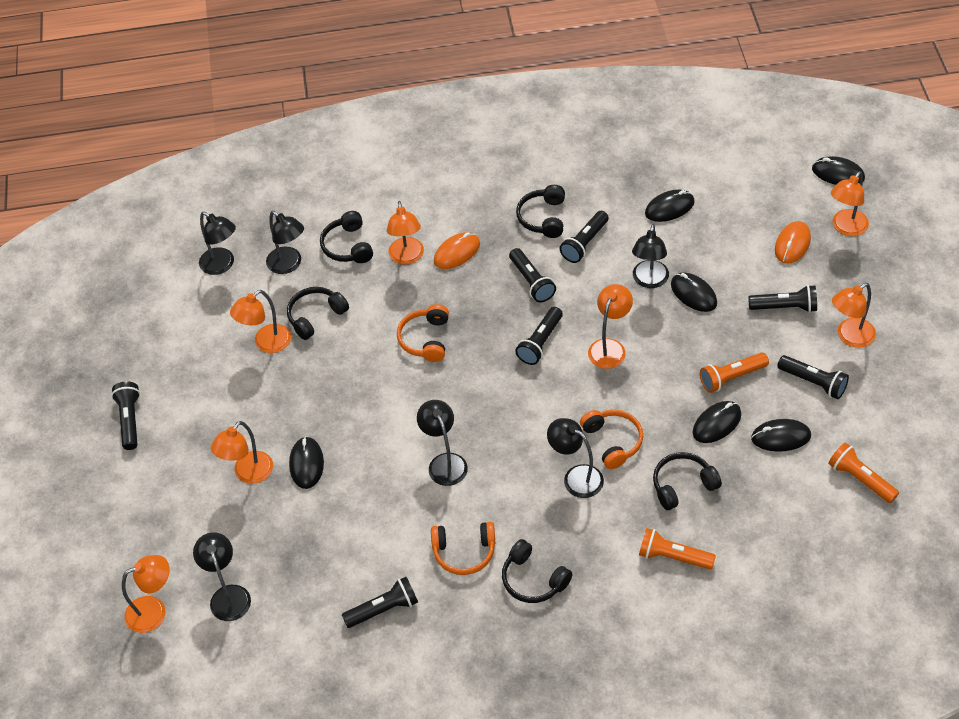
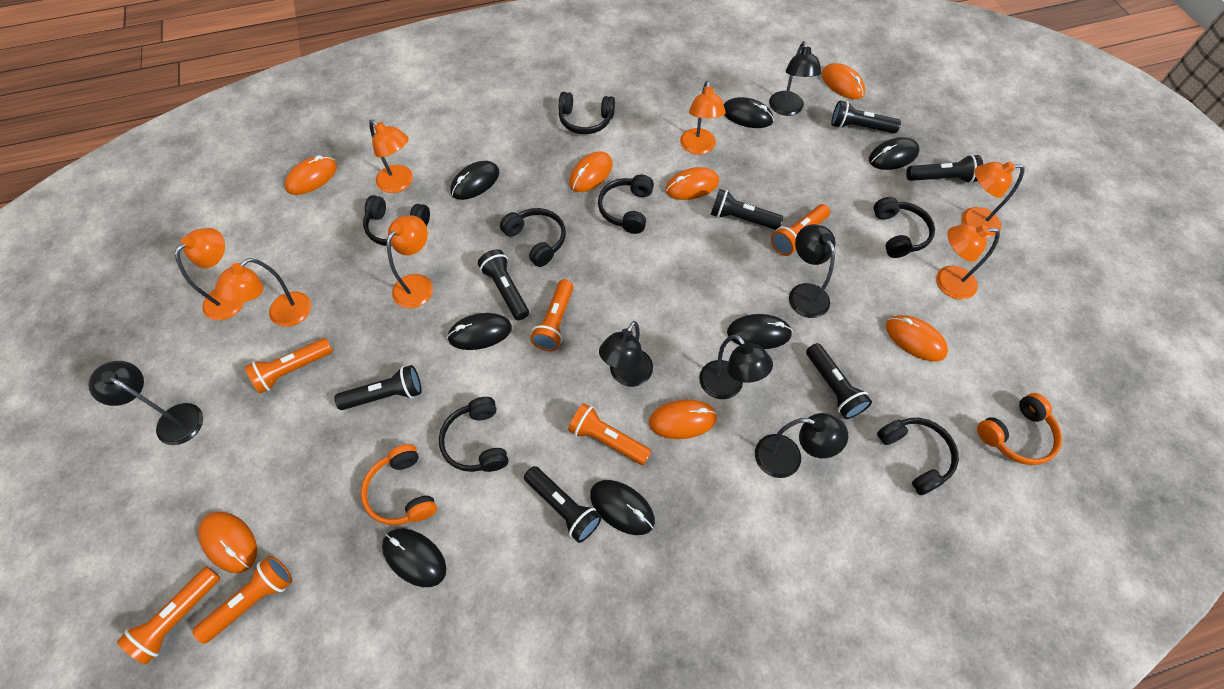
black headphones: [287,287,349,340] [320,211,373,263] [502,539,572,603] [516,185,565,238] [653,452,722,510] = 5 -> [363,195,430,246] [439,397,509,472] [500,208,566,267] [559,92,615,134] [598,174,654,234] [874,197,935,258] [877,418,959,495] = 7
black mouse: [289,436,324,489] [645,190,695,222] [671,273,717,312] [692,401,741,443] [751,419,811,452] [812,156,865,185] = 6 -> [382,529,446,587] [447,313,512,350] [450,161,499,200] [590,480,655,535] [724,97,774,128] [727,314,793,349] [869,137,919,170] = 7
orange flashlight: [639,528,716,570] [700,352,769,393] [828,442,899,503] = 3 -> [117,567,221,664] [192,556,292,644] [245,338,333,394] [530,279,574,351] [568,403,652,465] [771,204,830,256] = 6
orange headphones: [397,304,449,362] [431,522,495,575] [580,410,643,469] = 3 -> [361,444,437,525] [977,393,1062,465] = 2
orange mouse: [434,232,480,269] [775,221,811,264] = 2 -> [198,512,257,573] [285,155,337,195] [569,151,612,192] [649,400,717,439] [665,167,719,200] [821,63,865,99] [886,315,948,361] = 7

